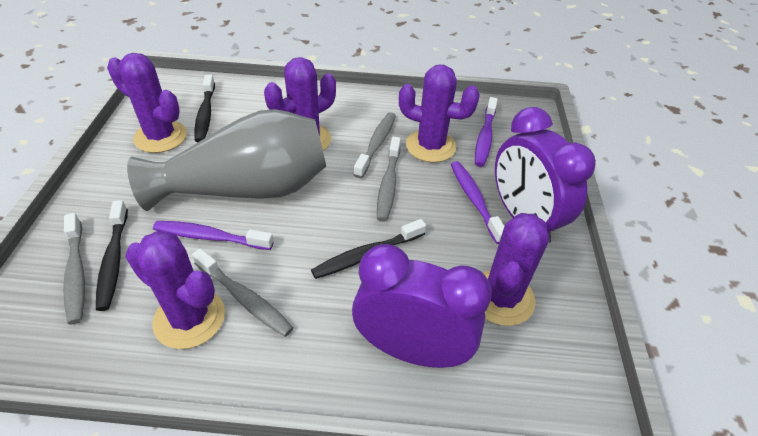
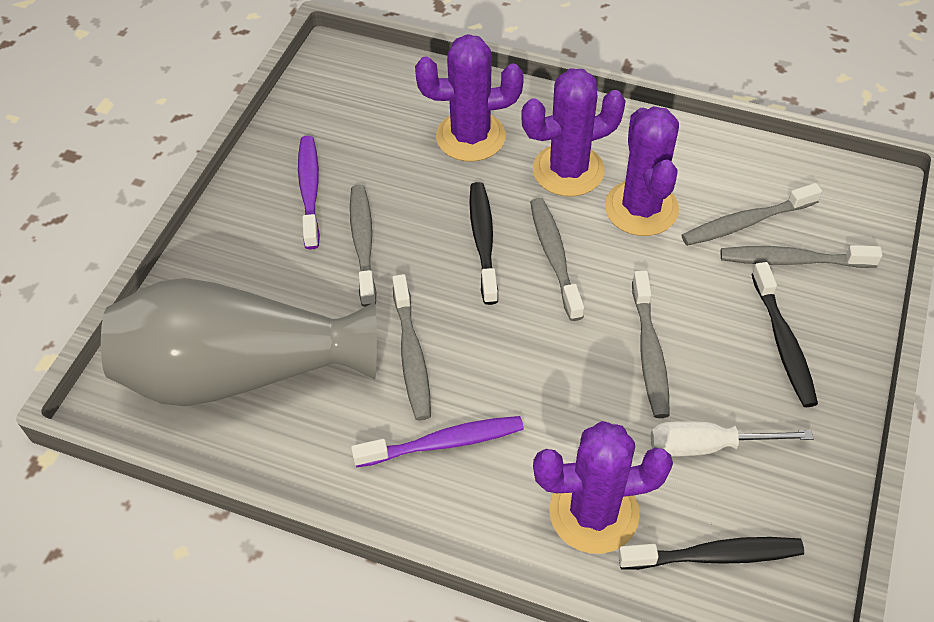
grey toothbrush: [63,213,85,325] [192,249,293,337] [353,112,396,178] [377,137,401,222] = 4 -> [350,185,376,307] [392,274,431,420] [530,198,584,321] [632,271,670,418] [681,183,822,246] [721,245,882,268] = 6
purple cactus: [107,53,187,153] [125,231,225,349] [264,57,336,151] [399,65,480,162] [483,213,549,326] = 5 -> [415,34,524,162] [521,69,626,197] [533,421,673,554] [605,106,679,236] = 4
purple clock: [352,244,492,368] [495,107,596,243] = 2 -> none = 0
purple toothbrush: [153,221,274,250] [451,161,504,244] [475,97,498,167] = 3 -> [298,136,320,250] [351,416,524,467] = 2
white screwdriver: none = 0 -> [651,421,813,457] = 1

